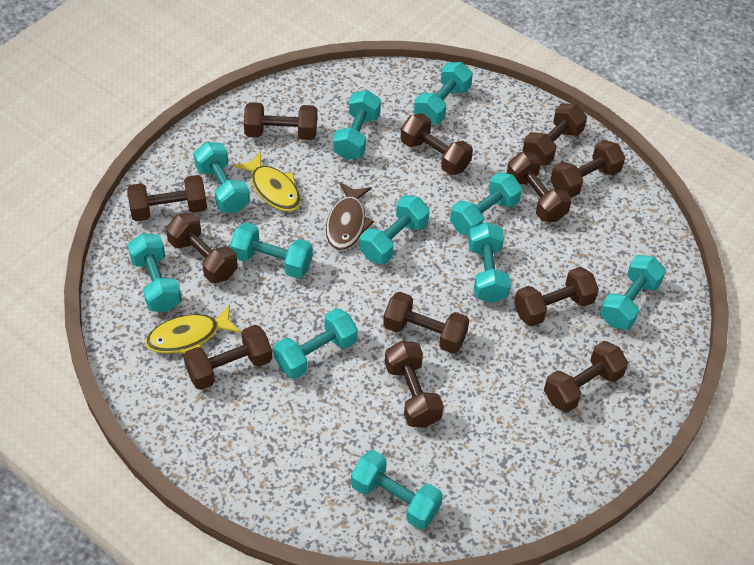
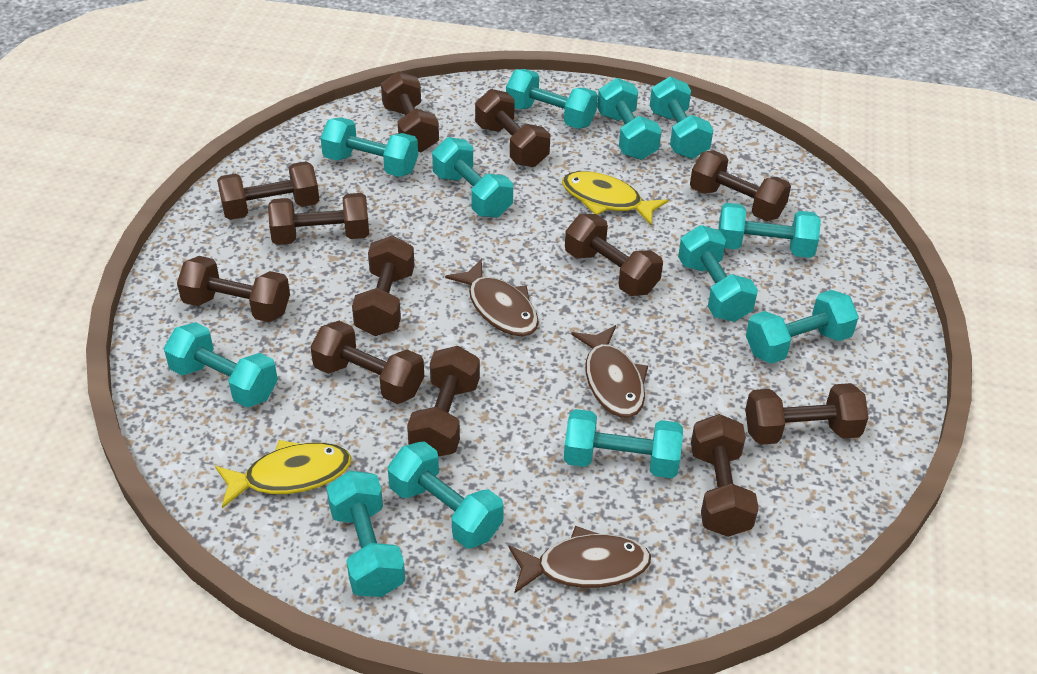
brown fish: [326,182,374,250] = 1 -> [445,259,539,336] [509,526,651,594] [571,325,648,418] = 3
turquoise dumbbell: [127,233,182,312] [193,142,250,213] [230,222,313,279] [273,308,358,379] [333,90,381,160] [351,450,443,529] [360,195,430,264] [414,62,473,124] [450,172,522,236] [468,222,511,303] [600,255,666,330] = 11 -> [164,322,278,407] [321,117,418,177] [326,471,405,597] [388,441,504,549] [432,137,513,218] [506,69,598,129] [564,409,683,478] [597,78,662,160] [650,77,713,159] [678,225,758,322] [718,203,821,258] [746,290,859,364] = 12

